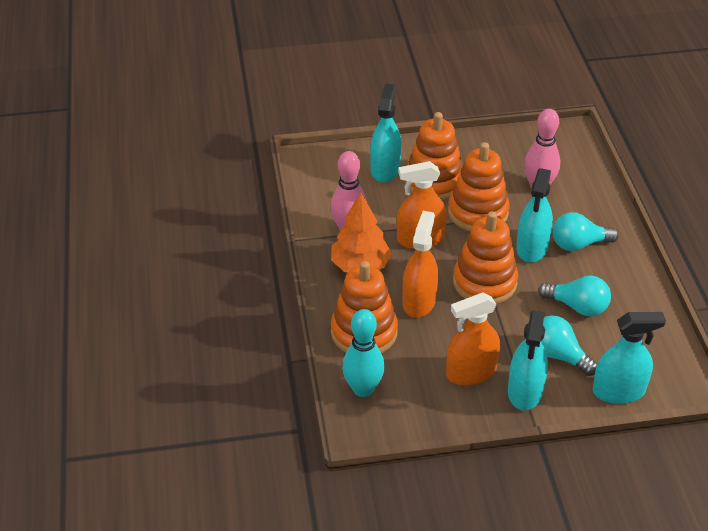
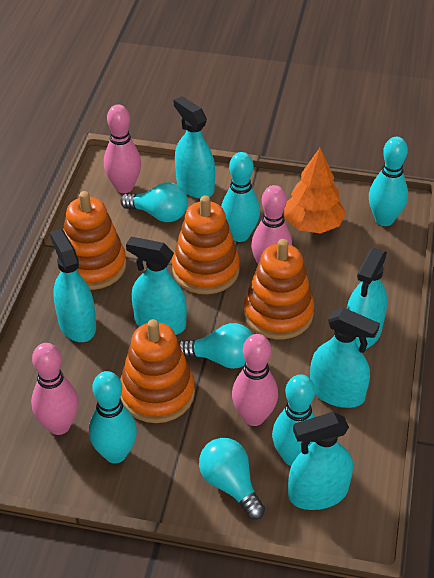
orange spray bottle: [397,161,447,249] [402,211,438,318] [446,292,500,385] = 3 -> none = 0
pink bowling pin: [331,151,367,231] [524,109,560,189] = 2 -> [31,343,79,435] [104,104,141,193] [232,334,278,426] [251,185,292,264] = 4
turquoise bowling pin: [342,309,385,397] = 1 -> [89,371,137,463] [221,152,260,242] [272,374,315,466] [369,137,408,226] = 4
turquoise spray bottle: [370,83,402,182] [508,311,548,410] [516,168,553,262] [593,312,666,404] = 4 -> [50,229,96,342] [126,237,187,335] [174,96,215,199] [288,412,353,510] [310,308,380,408] [347,248,387,349] = 6

